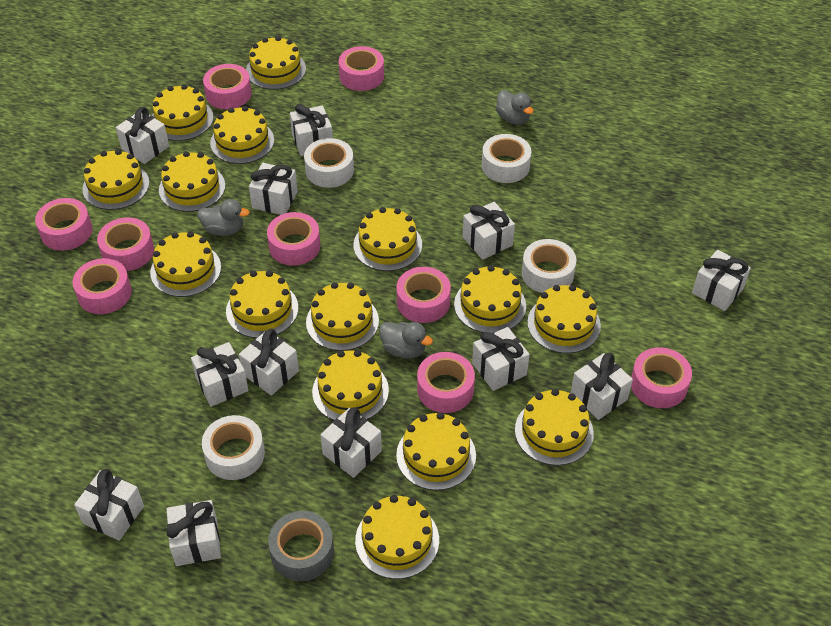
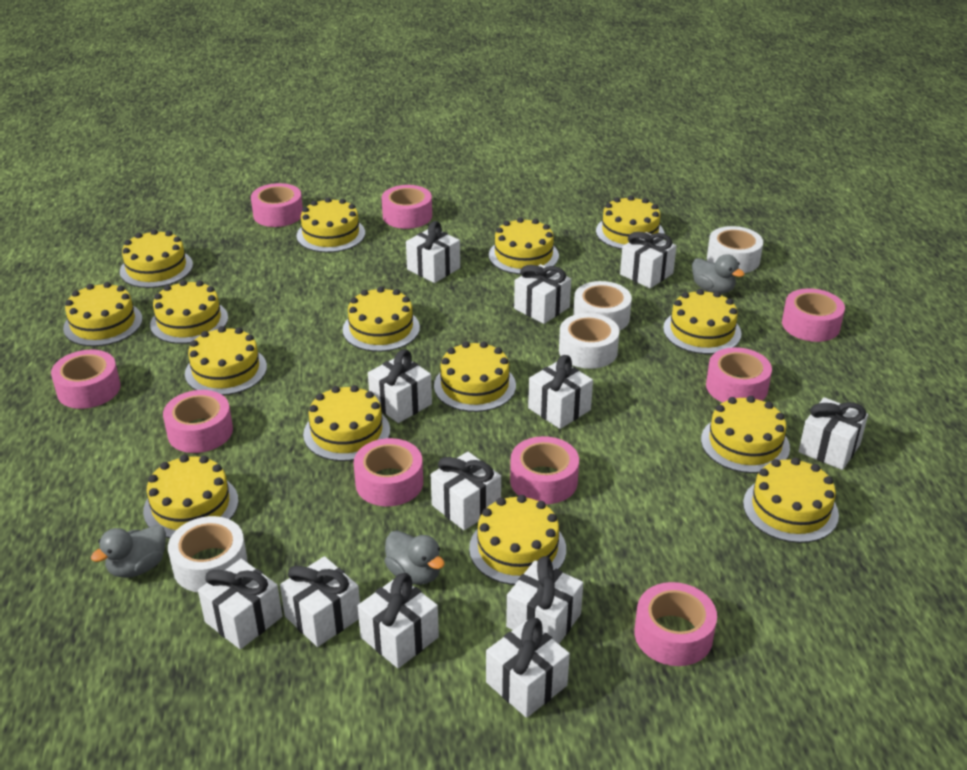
grey tape: [268,511,334,581] = 1 -> none = 0

